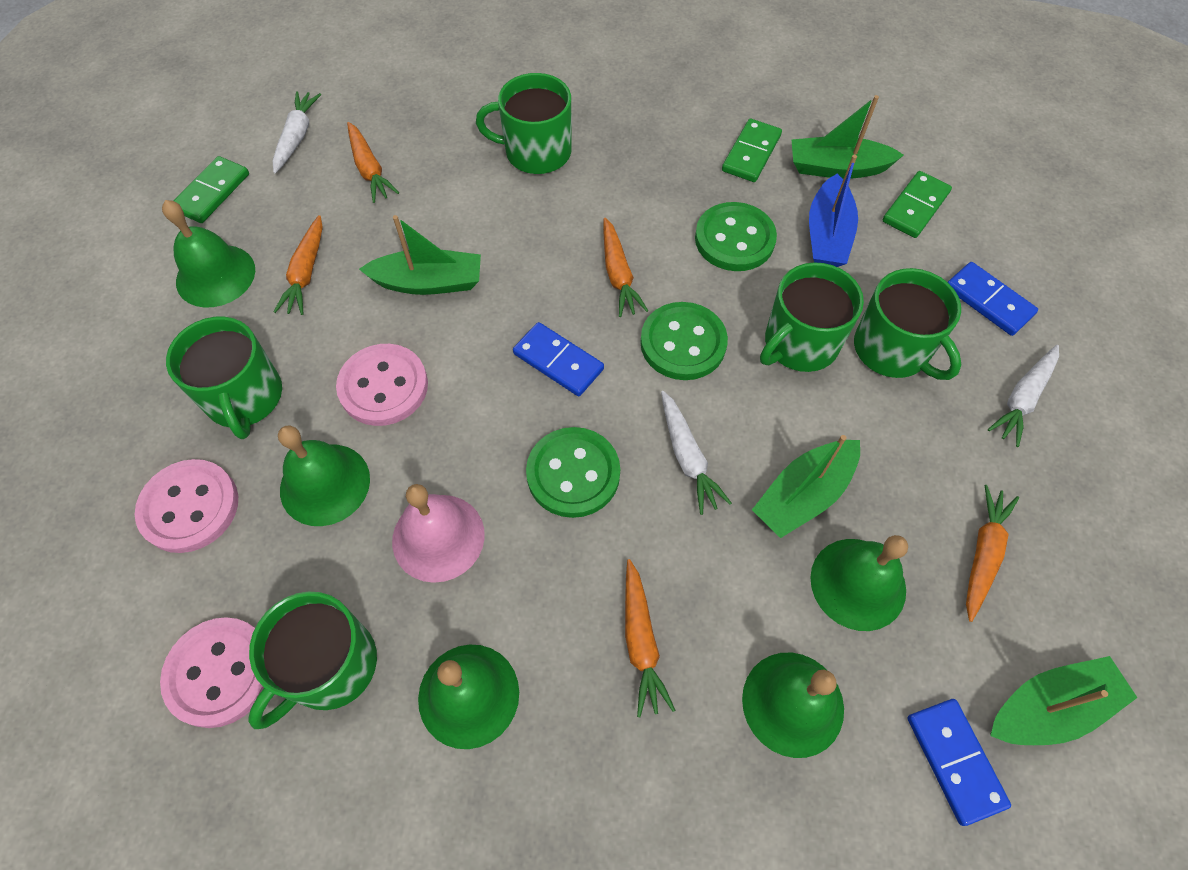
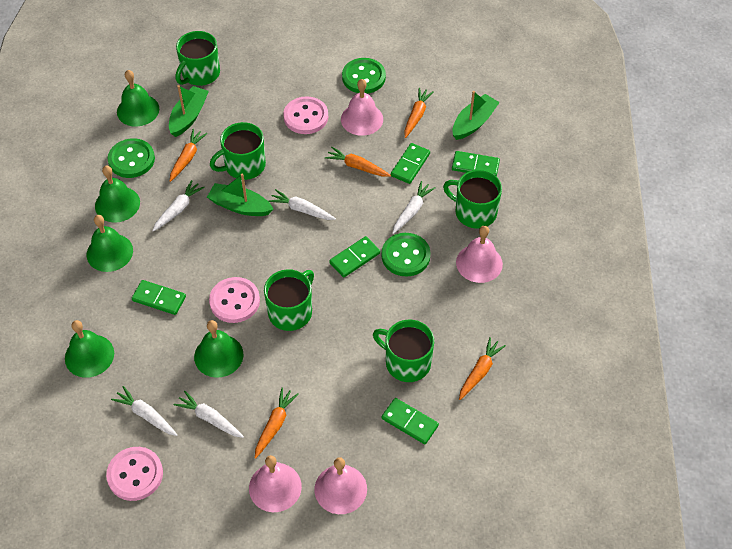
blue boat: [809,155,858,267] = 1 -> none = 0
blue domino: [513,322,604,396] [907,699,1011,826] [948,262,1038,336] = 3 -> none = 0
green boat: [359,215,481,295] [752,435,860,538] [791,95,904,179] [990,656,1138,745] = 4 -> [169,85,209,137] [207,174,273,216] [453,91,500,140] = 3
green domino: [174,156,249,223] [722,119,782,182] [883,171,952,238] = 3 -> [132,280,186,315] [329,236,380,277] [382,398,439,444] [391,143,430,184] [452,151,500,176] = 5
pink bell: [392,484,485,583] = 1 -> [249,455,302,512] [314,457,367,514] [341,79,383,136] [456,226,503,283] = 4
white carrot: [273,91,321,173] [661,391,732,515] [988,345,1059,447] = 3 -> [111,386,177,436] [152,180,205,232] [174,391,244,438] [268,189,336,220] [393,181,436,234] = 5

